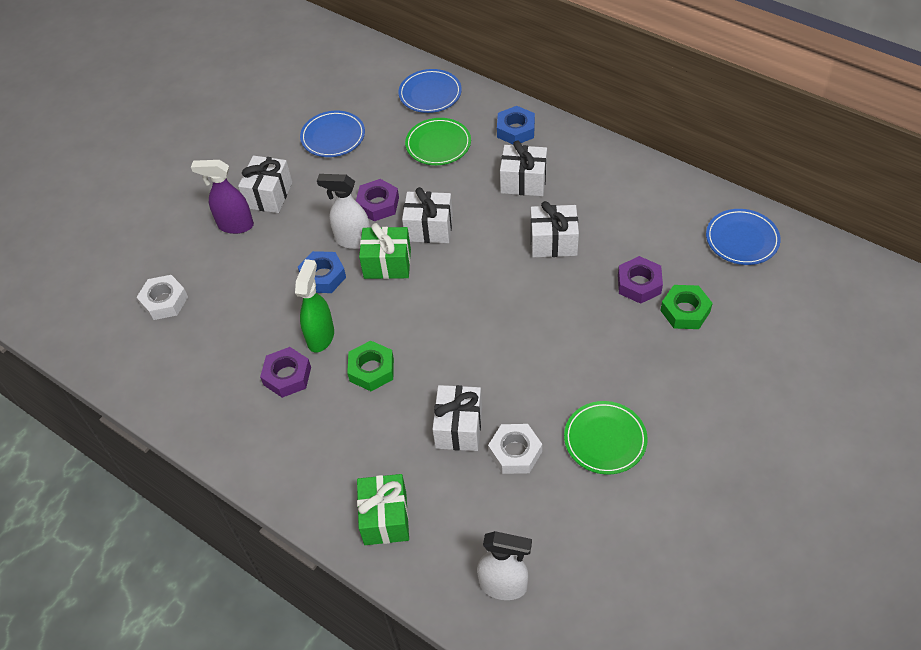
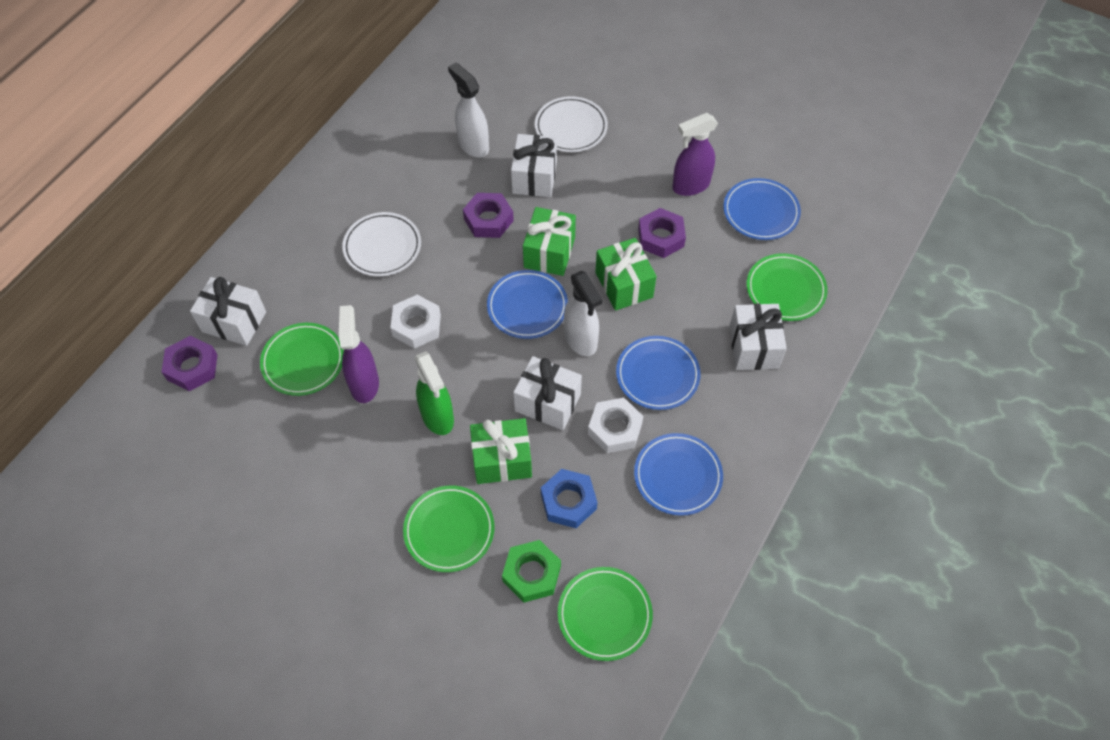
blue nut: [298,251,346,293] [497,106,535,144] = 2 -> [541,469,597,528] = 1
blue plate: [300,111,365,157] [399,69,462,113] [706,209,781,265] = 3 -> [487,270,568,339] [616,336,701,410] [634,433,723,516] [723,178,801,240] = 4
green gift: [357,474,409,545] [359,223,411,279] = 2 -> [470,418,532,484] [523,207,576,276] [595,238,657,311] = 3
green nut: [347,340,394,391] [660,285,713,329] = 2 -> [502,540,561,602] = 1
green plate: [405,118,471,165] [564,401,648,475] = 2 -> [260,323,344,396] [403,486,495,572] [558,567,653,661] [747,253,828,321] = 4
purple spray bottle: [191,160,254,234] = 1 -> [339,305,379,403] [672,113,718,196] = 2
white gift: [238,155,292,213] [402,187,453,243] [432,385,482,451] [500,141,547,196] [530,201,579,257] = 5 -> [190,277,266,346] [511,134,557,197] [513,356,582,430] [729,303,787,370] = 4
white plate: none = 0 -> [342,212,421,277] [535,96,608,152] = 2

